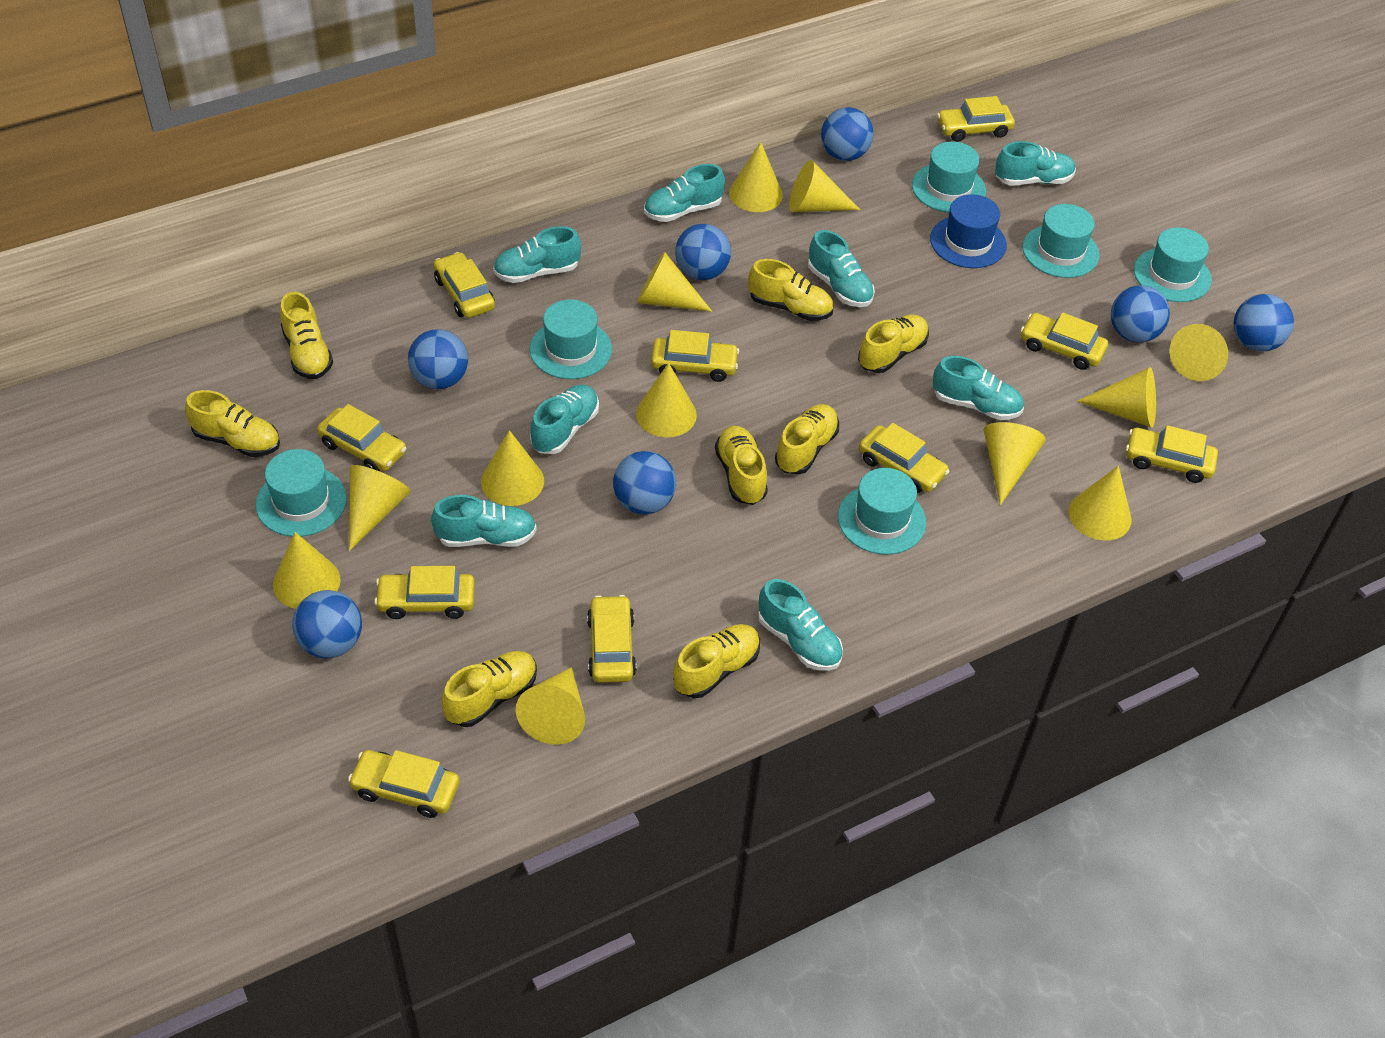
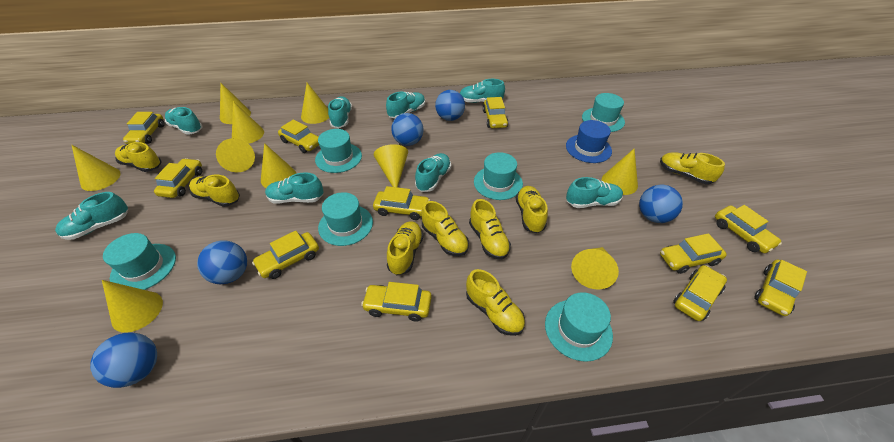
blue ball: [292,590,362,658] [408,329,468,389] [613,451,676,514] [675,224,731,280] [821,107,874,161] [1111,285,1170,343] [1233,294,1294,351] = 7 -> [90,332,157,388] [197,240,247,284] [391,113,424,146] [435,90,465,121] [639,185,683,223] = 5
yellow car: [317,404,407,471] [348,750,460,818] [374,566,475,619] [434,252,495,318] [587,595,637,683] [651,330,739,382] [859,423,949,493] [937,96,1015,142] [1020,312,1108,370] [1126,425,1218,483] = 10 -> [123,112,165,144] [154,158,202,198] [252,230,319,279] [278,120,319,153] [361,282,432,322] [373,186,430,220] [483,97,509,128] [660,233,727,274] [673,265,727,321] [715,205,782,253] [754,259,807,316] = 11
yellow cone: [273,532,341,609] [349,465,411,551] [481,430,544,506] [516,667,585,745] [636,363,697,437] [637,252,712,312] [729,142,783,212] [789,160,860,212] [984,422,1046,505] [1069,466,1131,540] [1077,367,1156,428] [1170,324,1228,381] = 12 -> [72,145,121,191] [102,280,163,333] [216,138,255,172] [220,83,251,124] [232,101,264,144] [261,143,296,188] [301,83,329,124] [374,144,408,187] [571,247,619,289] [602,149,638,195] = 10

